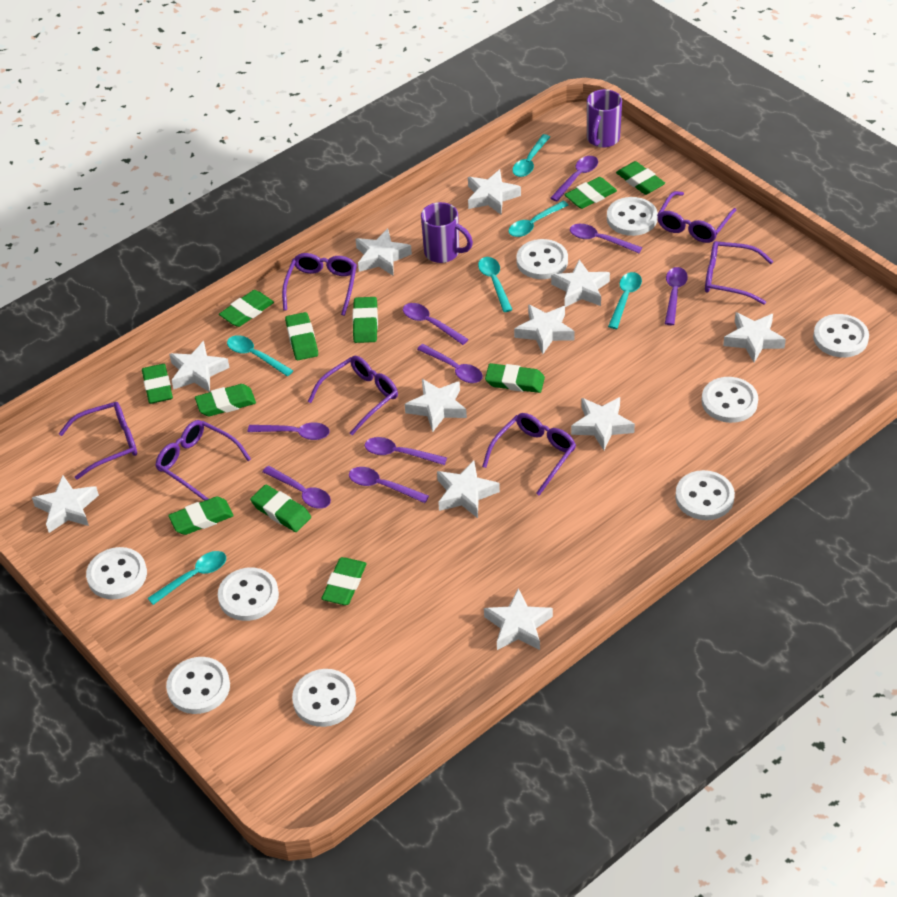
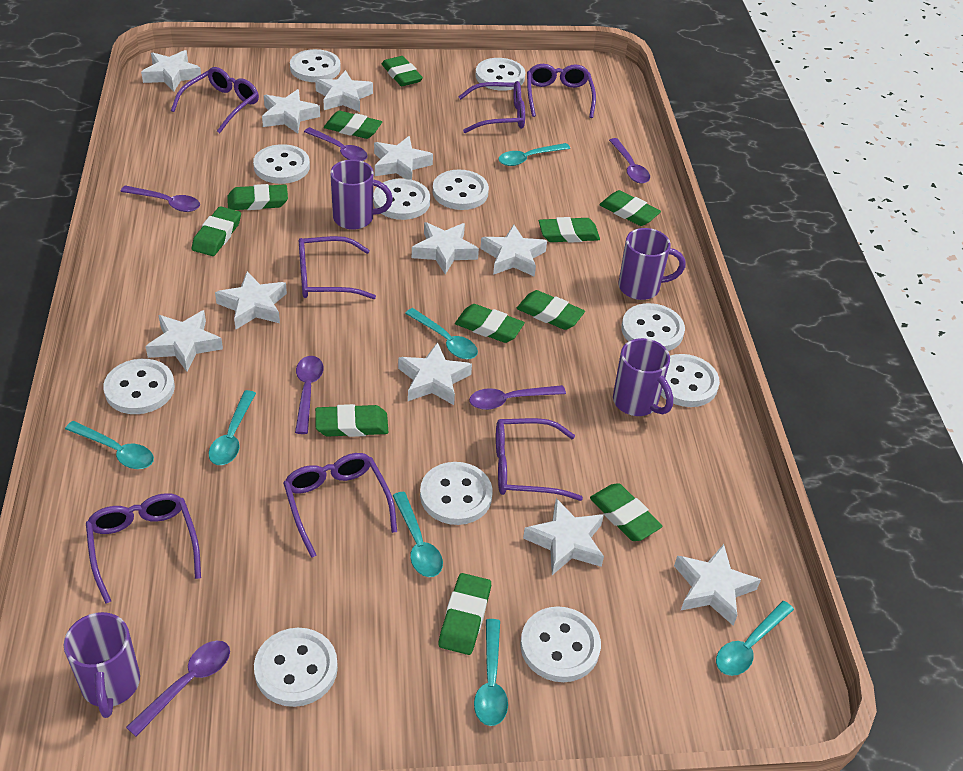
purple mug: [421,202,473,263] [587,89,622,148] = 2 -> [64,612,140,718] [330,160,393,230] [613,338,673,416] [618,228,685,300] = 4
purple spoon: [248,423,330,440] [262,466,331,509] [349,467,429,503] [365,437,447,465] [403,303,469,345] [417,344,483,383] [550,156,598,201] [570,224,642,253] [665,267,688,325] = 9 -> [120,185,200,212] [126,641,230,737] [295,356,324,434] [304,127,368,161] [469,385,566,410] [609,138,650,184] = 6
turquoise spoon: [148,551,226,605] [227,335,293,377] [478,257,513,312] [508,201,569,237] [512,134,550,177] [608,272,642,329] = 6 -> [65,421,154,469] [209,390,256,465] [392,492,443,577] [405,308,478,359] [474,619,508,726] [498,143,570,166] [716,601,794,676] = 7
white button: [86,547,147,599] [166,657,230,714] [218,568,279,621] [292,669,356,727] [517,239,568,279] [607,197,658,236] [675,470,735,520] [702,377,758,423] [813,314,869,357] = 9 -> [103,359,175,414] [253,144,310,184] [254,628,338,707] [290,49,341,82] [373,178,430,220] [420,462,493,525] [433,170,489,210] [476,58,525,91] [520,606,601,682] [621,303,685,351] [661,354,720,407] = 11

